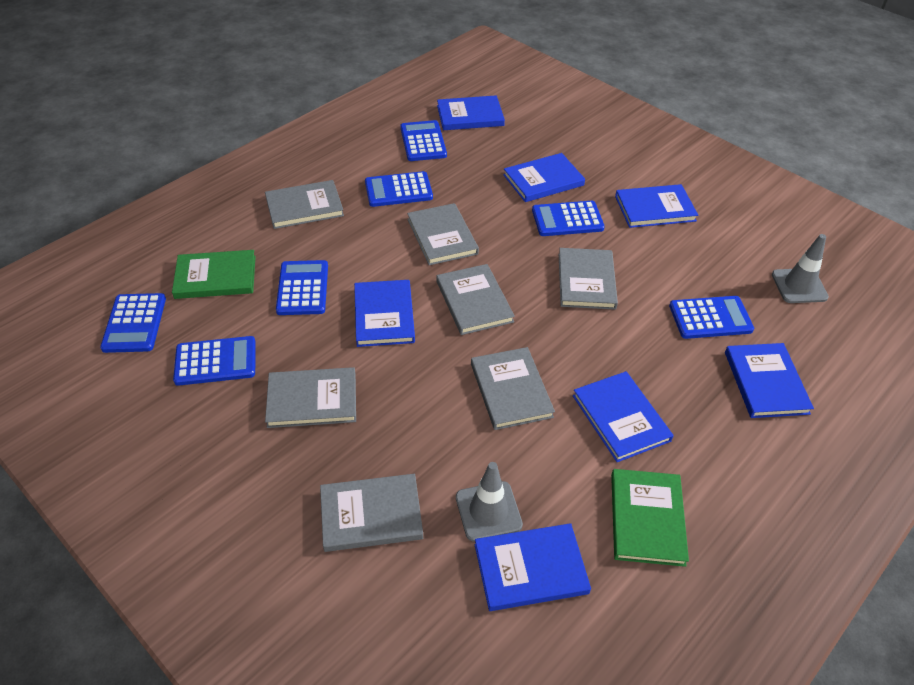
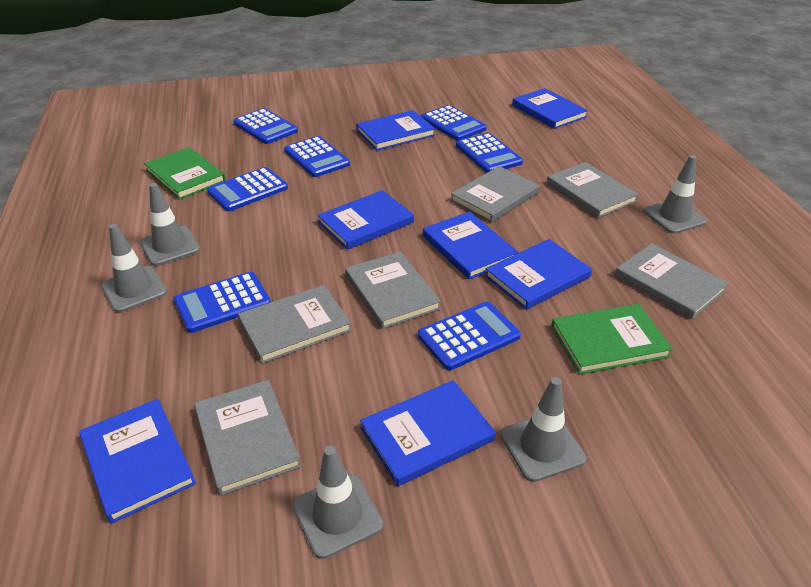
grey book: [265,180,344,229] [265,367,356,428] [320,474,423,552] [407,203,479,265] [436,264,515,335] [471,347,555,430] [559,248,618,310] = 7 -> [194,380,301,496] [238,285,352,364] [345,251,441,329] [451,166,540,222] [547,162,639,218] [615,243,729,319] = 6
grey traffic cone: [456,462,523,541] [772,234,829,303] = 2 -> [101,224,167,312] [140,183,200,266] [292,446,383,559] [500,377,586,482] [644,155,707,234] = 5

